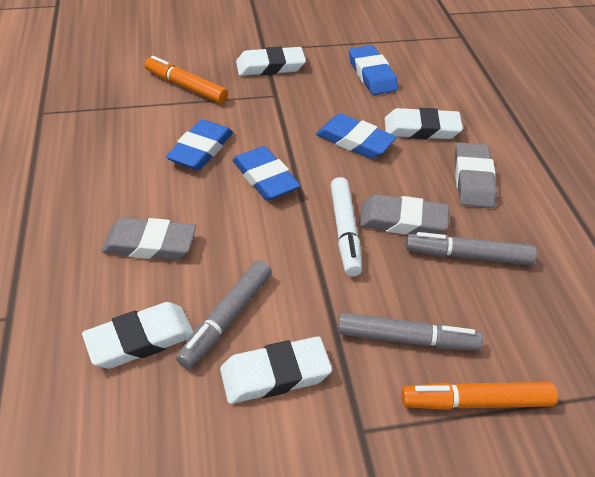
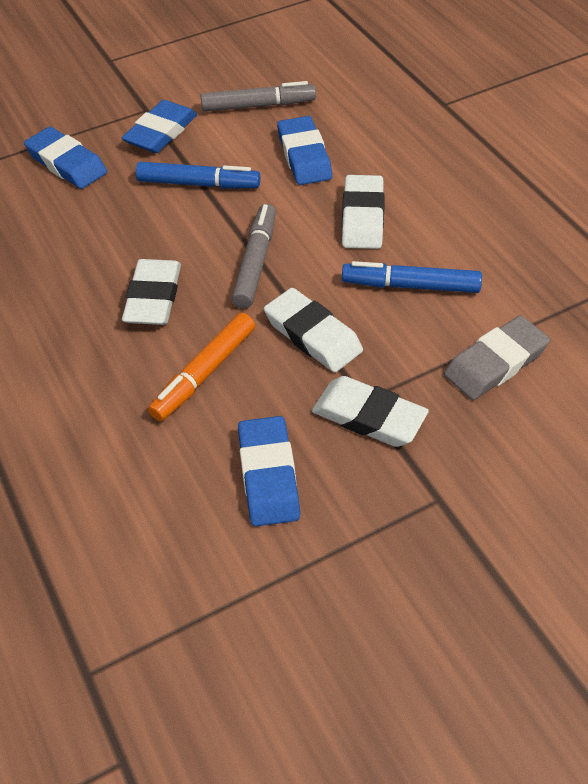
blue marker: none = 0 -> [136,162,260,189] [342,261,482,293] = 2
grey eraser: [101,217,196,260] [359,194,449,234] [455,142,497,208] = 3 -> [444,315,550,400] = 1
grey marker: [176,260,272,369] [338,313,483,351] [406,232,537,265] = 3 -> [200,81,316,112] [231,204,276,309] = 2
orange marker: [145,56,228,103] [401,382,558,410] = 2 -> [148,313,255,421] = 1
white marker: [331,177,362,277] = 1 -> none = 0

